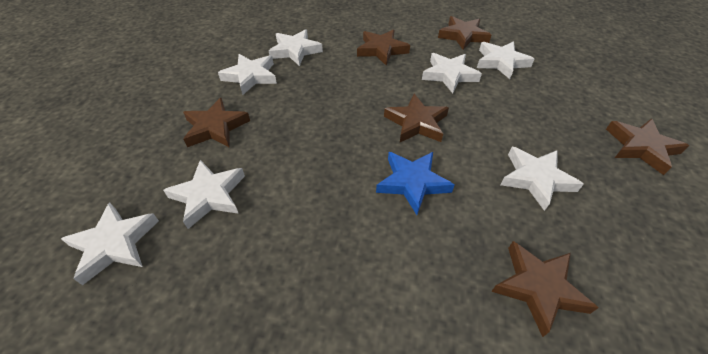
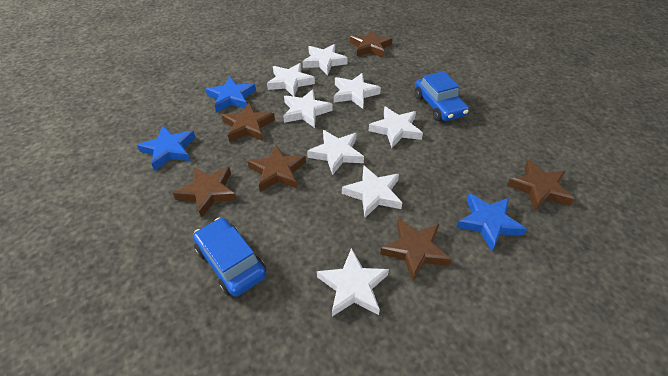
blue car: none = 0 -> [193,218,266,297] [415,71,469,121] = 2
blue star: [376,152,454,215] = 1 -> [137,126,196,171] [206,77,256,113] [456,193,527,252] = 3
white star: [61,202,159,285] [163,160,245,229] [218,54,277,95] [269,29,323,66] [422,53,482,93] [477,41,534,79] [500,147,584,211] = 7 -> [267,63,315,97] [283,89,332,128] [303,44,348,75] [307,130,364,175] [317,248,389,316] [334,73,381,109] [342,165,402,218] [369,107,423,148] = 8

